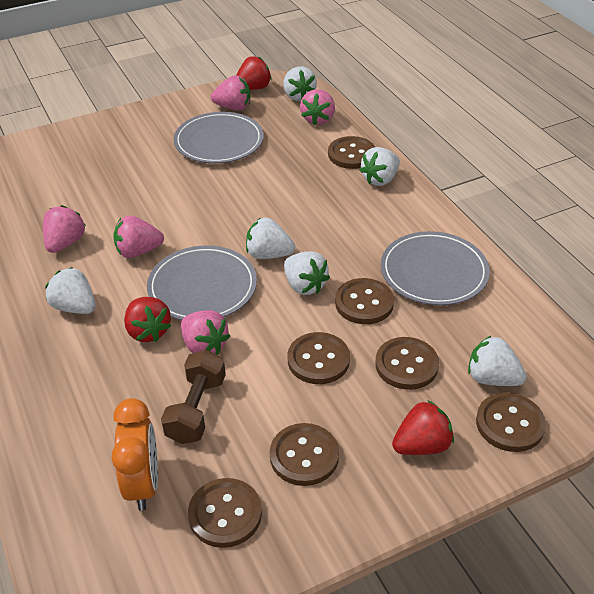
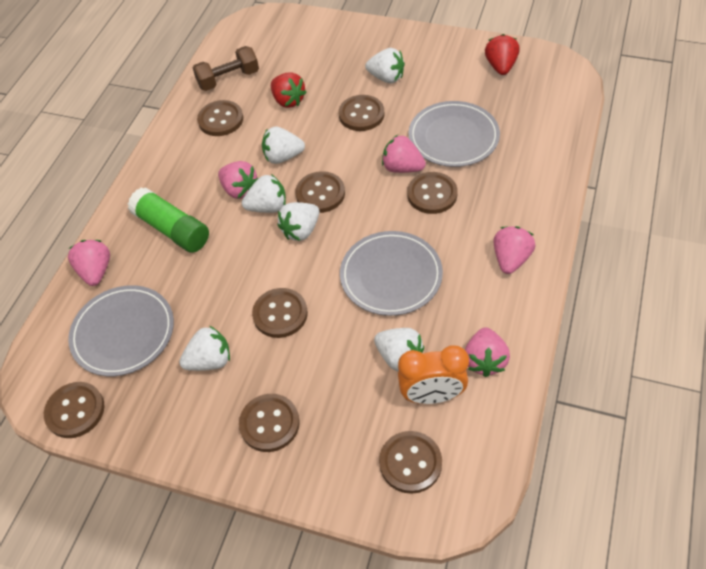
brown button: [188,478,262,548] [270,423,339,486] [288,332,350,384] [328,136,375,169] [335,278,394,324] [375,337,439,390] [476,393,546,452] = 7 -> [44,382,105,438] [197,100,243,136] [239,394,300,452] [252,288,308,338] [295,171,345,213] [339,95,384,131] [379,431,442,494] [407,172,458,214] = 8
green glue stick: none = 0 -> [128,187,209,253] = 1
red strawberry: [124,297,171,342] [236,56,272,90] [392,400,454,455] = 3 -> [271,73,307,108] [485,34,520,75] = 2

